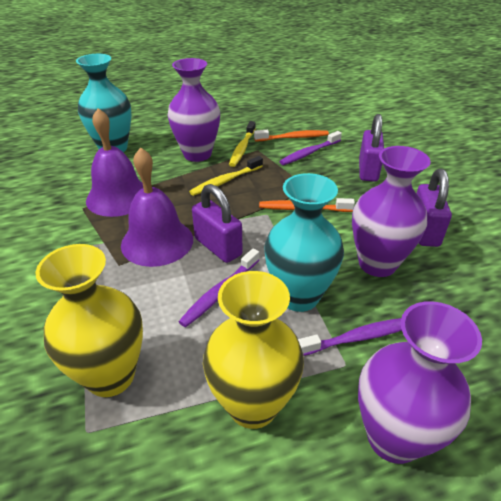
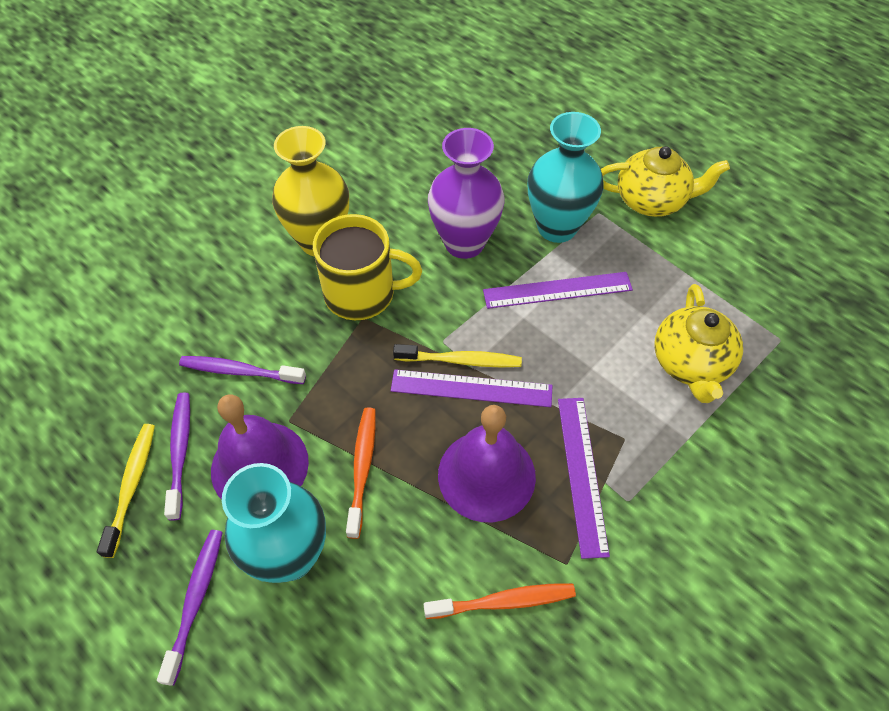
purple padlock: [192,184,243,263] [359,114,384,182] [416,169,452,247] = 3 -> none = 0
purple ruler: none = 0 -> [391,369,552,407] [483,272,633,309] [558,398,610,559] = 3
purple vase: [167,58,220,162] [352,146,430,277] [358,301,482,464] = 3 -> [428,128,505,259] = 1
yellow mug: none = 0 -> [313,214,422,320] = 1
yellow teapot: none = 0 -> [601,146,730,217] [654,284,743,403] = 2
yellow vase: [36,244,143,397] [203,271,304,429] = 2 -> [272,126,349,256] = 1

